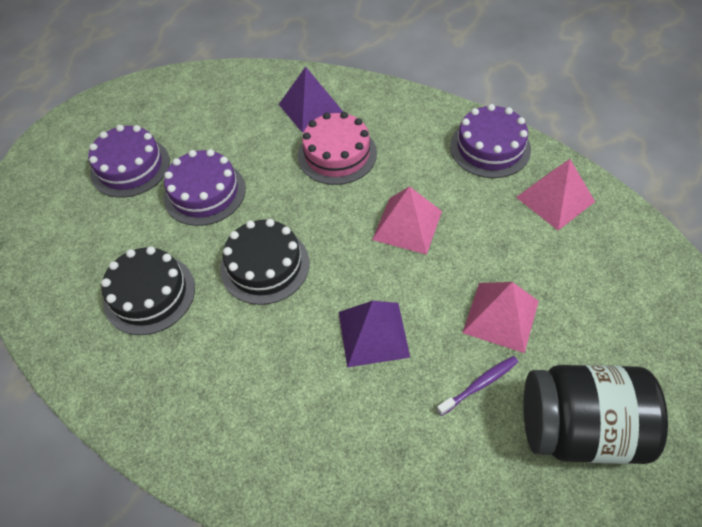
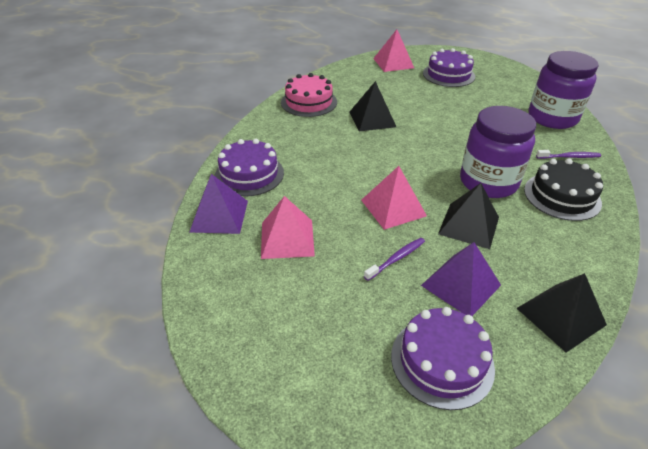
black cake: [101,246,195,335] [220,219,310,305] = 2 -> [524,158,603,221] = 1
black jar: [524,365,668,464] = 1 -> none = 0
black pyramid: none = 0 -> [349,81,396,132] [438,183,499,249] [517,273,607,353] = 3
purple jar: none = 0 -> [460,106,536,198] [529,51,599,129] = 2
purple toothbrush: [436,356,518,416] = 1 -> [364,238,425,281] [536,150,601,159] = 2

